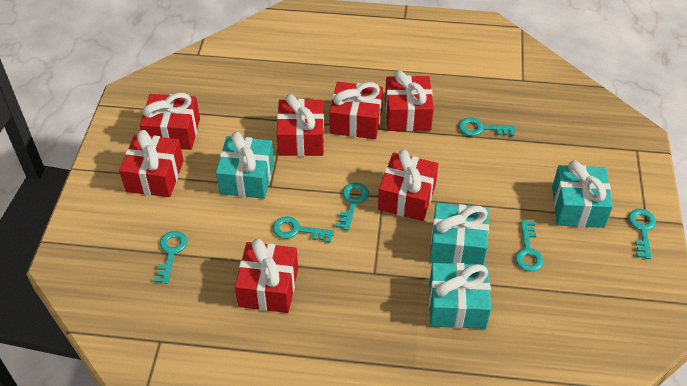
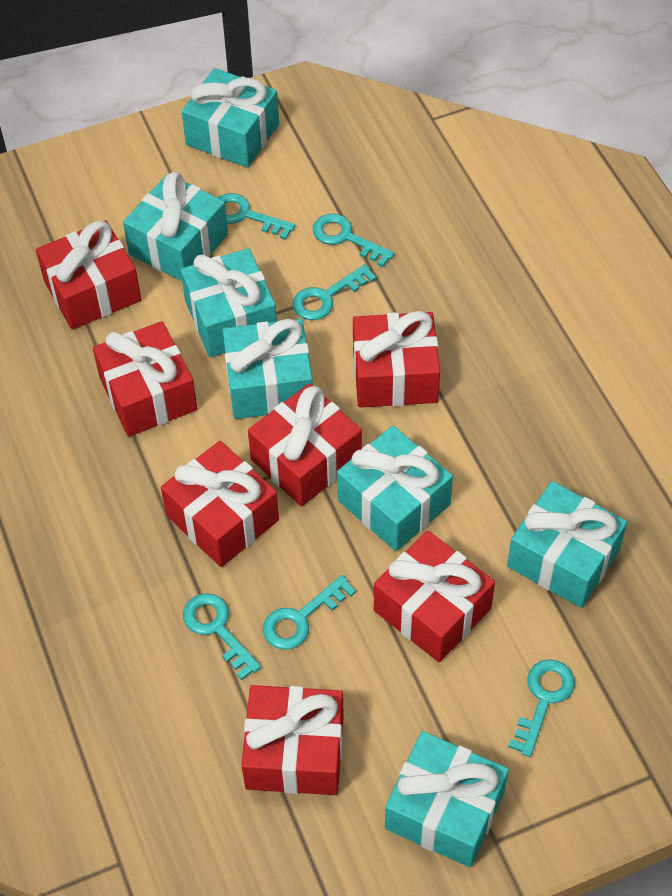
turquoise gift: [216,132,274,199] [429,263,491,329] [430,203,489,265] [552,160,613,228] = 4 -> [123,172,228,281] [181,248,277,357] [182,68,279,168] [222,319,313,419] [337,426,453,551] [385,731,509,867] [507,481,627,608] = 7

